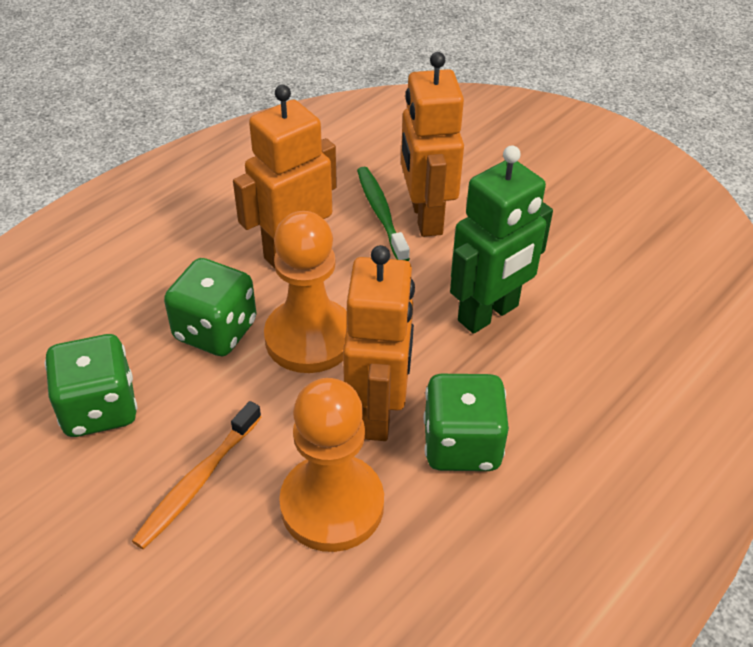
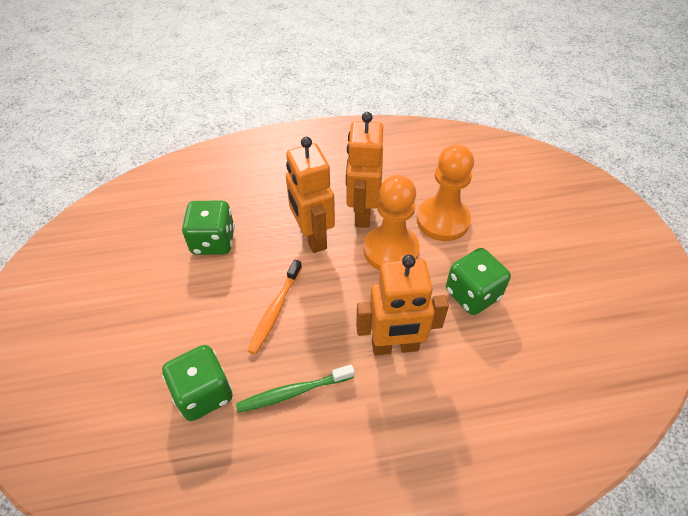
green robot: [450,145,553,334] = 1 -> none = 0

